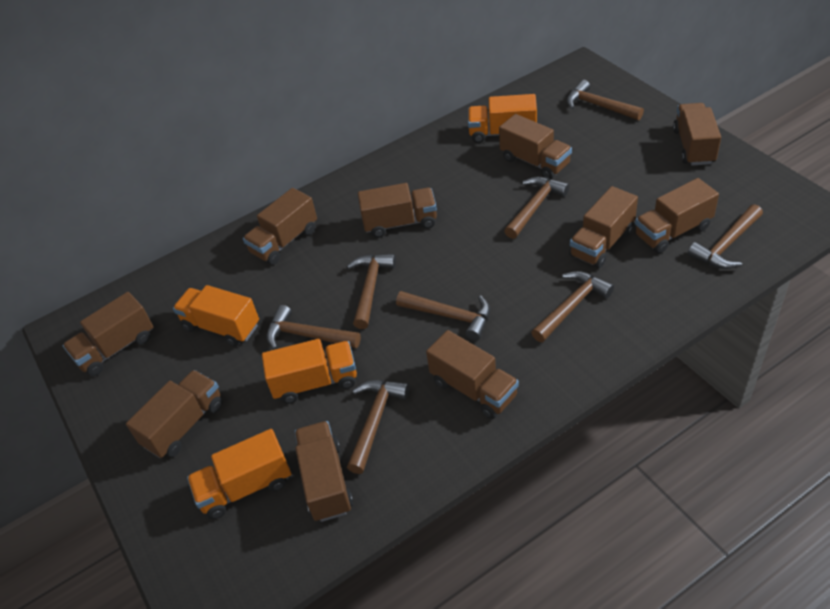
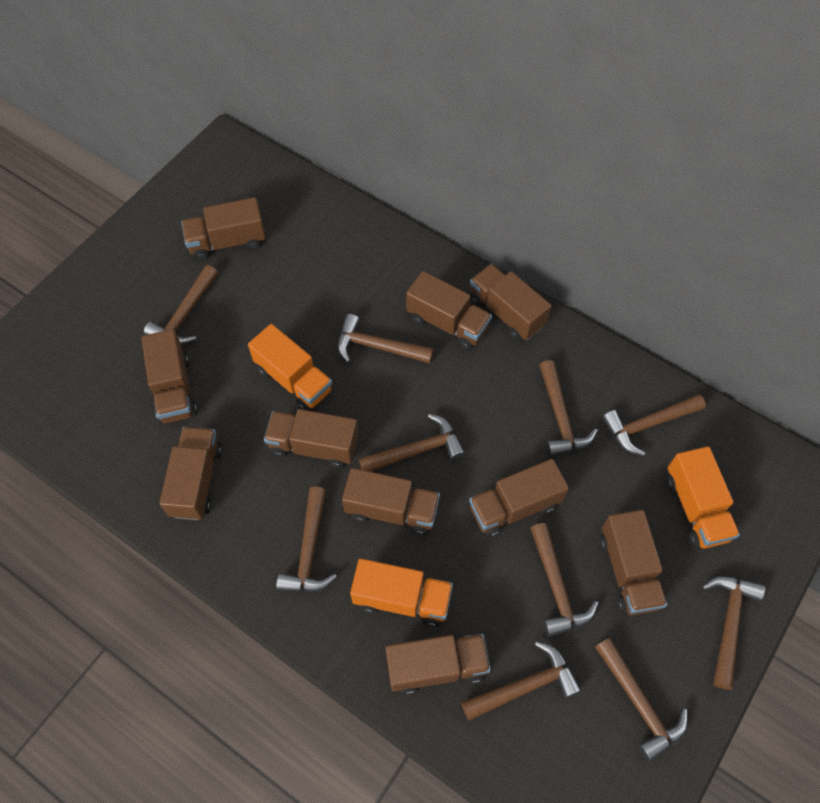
brown hammer: [266,305,361,350] [347,254,396,329] [347,380,409,474] [396,291,490,341] [504,177,569,239] [531,271,614,342] [566,80,644,120] [688,204,763,269] = 8 -> [144,265,218,345] [276,486,337,593] [337,314,434,364] [359,414,466,472] [461,641,582,721] [530,523,599,637] [539,360,598,457] [595,638,688,762] [602,394,706,456] [702,576,765,690] = 10
orange truck: [173,285,259,346] [187,429,291,519] [262,339,357,404] [468,94,537,143] = 4 -> [248,324,333,411] [350,558,453,627] [666,446,740,548] = 3

